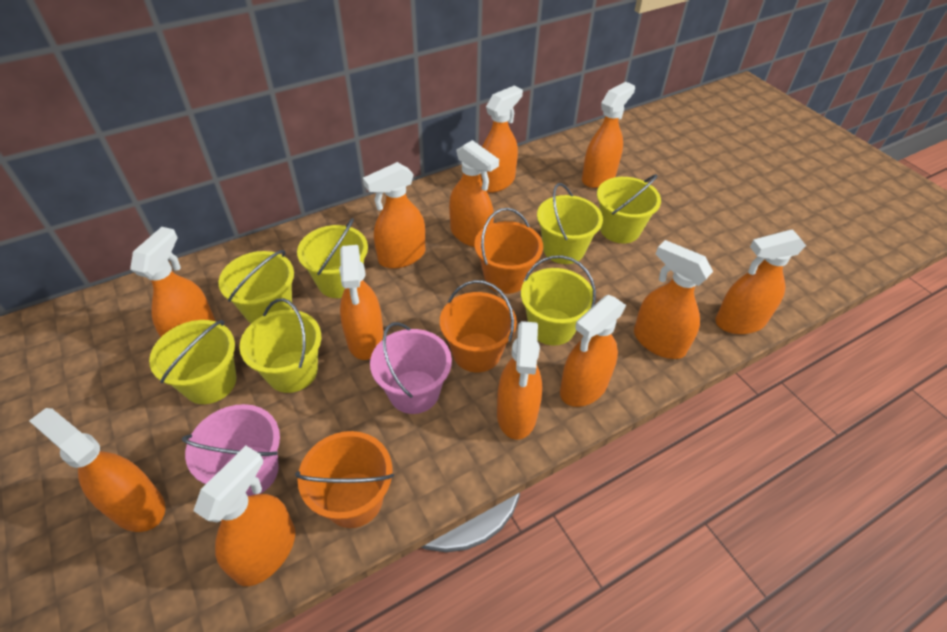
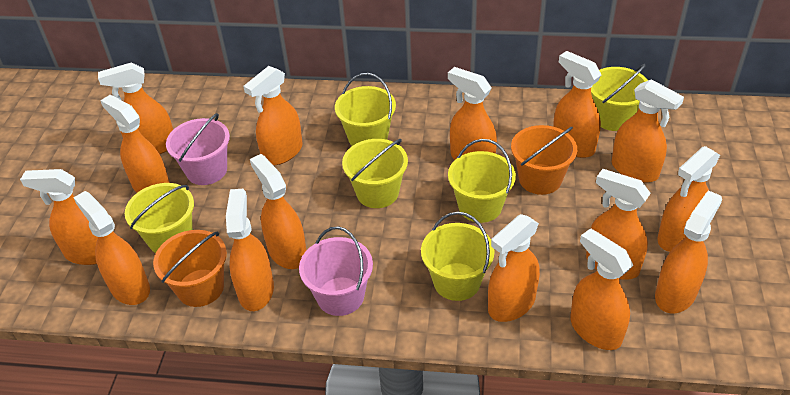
orange bucket: [295,431,394,528] [440,280,517,373] [474,208,543,294] = 3 -> [153,230,227,307] [511,125,577,195] = 2
orange spray bottle: [29,408,165,532] [130,227,215,337] [193,446,295,586] [339,245,384,360] [363,162,425,269] [449,140,499,247] [480,85,523,193] [497,321,542,440] [560,295,626,407] [582,82,635,188] [634,240,713,359] [715,229,806,334] = 12 -> [20,169,98,265] [73,191,150,305] [98,62,173,154] [100,95,170,193] [226,189,274,311] [243,66,302,165] [250,154,306,269] [448,67,497,160] [488,214,540,322] [553,51,601,158] [570,228,633,350] [586,169,651,280] [612,79,684,183] [655,190,722,314] [657,146,720,252] = 15
yellow bucket: [149,320,236,404] [218,250,294,324] [239,298,321,393] [297,218,368,298] [521,255,596,346] [537,183,603,264] [597,174,661,243] = 7 -> [125,183,194,253] [335,73,396,146] [342,139,408,208] [421,212,495,301] [448,139,516,223] [591,64,648,131] = 6

